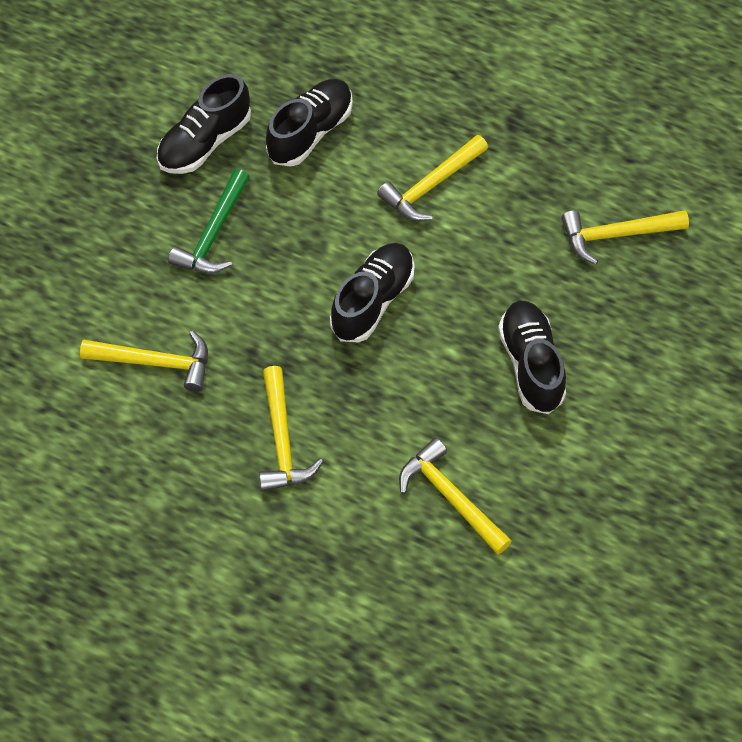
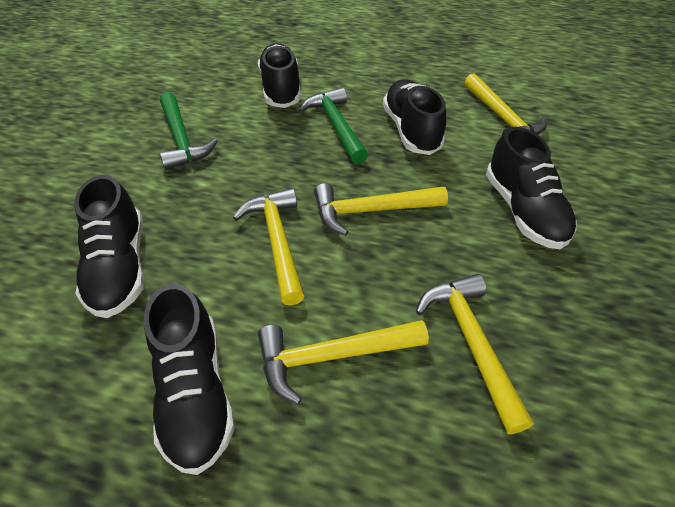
black shoe: [157,74,251,174] [266,79,353,167] [330,243,415,342] [498,301,566,414] = 4 -> [74,175,144,318] [144,283,235,475] [258,43,301,108] [383,80,446,155] [486,127,577,249] = 5
green hammer: [168,168,250,274] = 1 -> [160,92,218,170] [299,87,368,164] = 2

